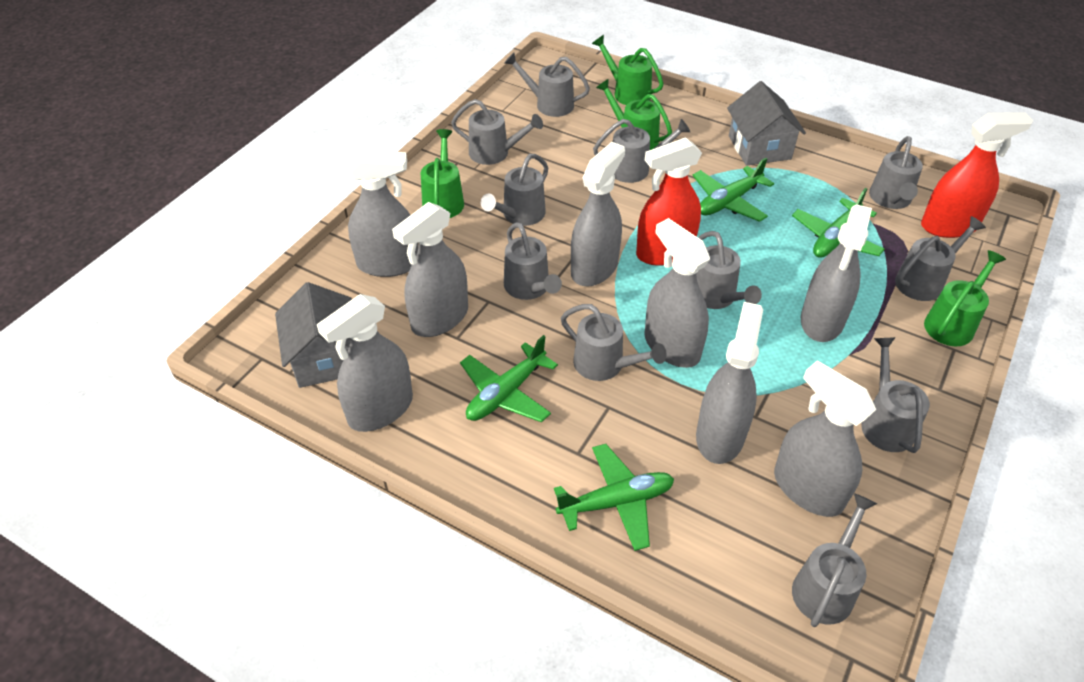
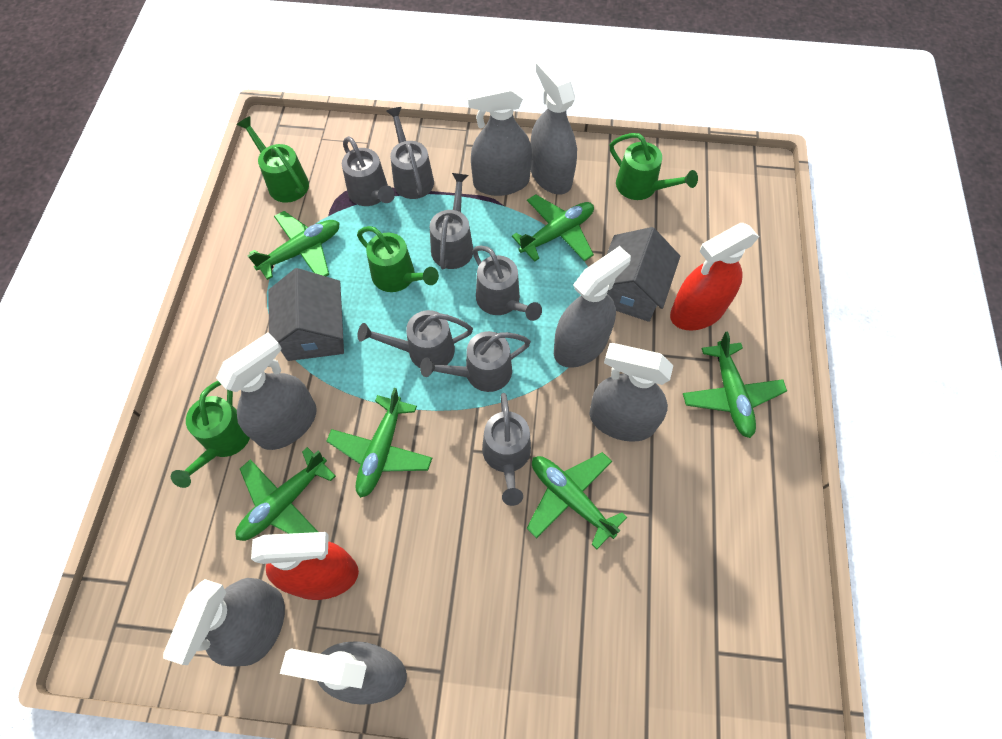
green plane: [460,335,558,422] [554,444,674,551] [692,158,774,222] [792,188,885,258] = 4 -> [236,447,336,541] [247,211,340,280] [327,388,432,498] [512,194,594,262] [527,452,627,550] [683,331,787,438] = 6
grey spray bottle: [317,294,413,432] [348,150,418,277] [392,202,468,337] [571,142,625,287] [644,218,710,368] [696,302,763,464] [774,361,876,517] [801,204,872,342] = 8 -> [163,578,285,667] [216,332,317,450] [280,641,407,705] [466,81,532,196] [531,59,577,195] [554,246,631,368] [589,343,673,442] = 7
grey watering can: [451,99,543,165] [481,154,548,226] [504,222,562,300] [505,52,590,117] [561,304,666,381] [593,119,690,183] [697,231,762,309] [792,493,877,627] [861,337,930,453] [869,136,923,209] [895,216,986,301] = 11 -> [342,136,395,206] [357,310,473,368] [386,107,434,199] [420,331,531,392] [430,173,473,270] [473,246,542,321] [482,393,531,506] = 7

